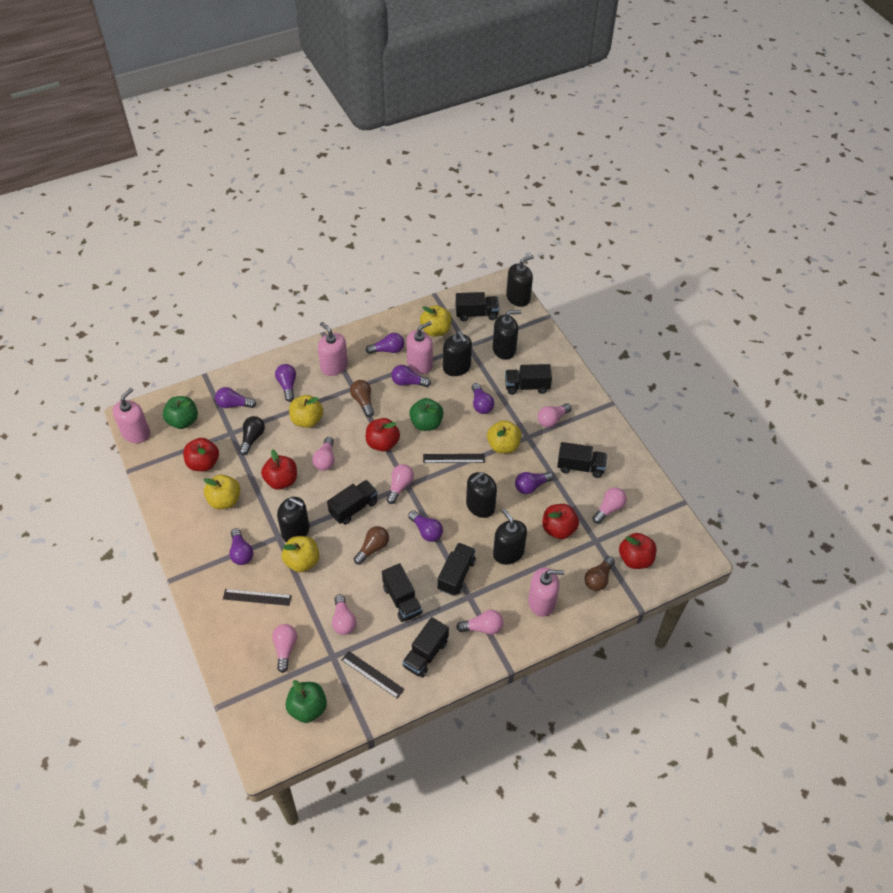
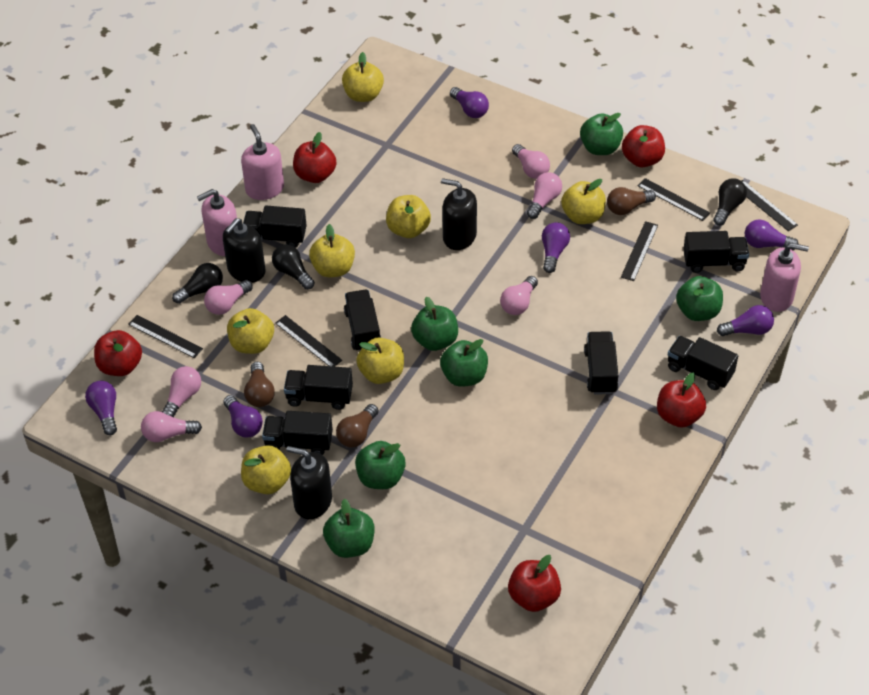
black light bulb: [239,416,265,455] = 1 -> [172,263,223,304] [272,244,315,290] [713,178,747,226] = 3
black ruler: [223,589,292,606] [342,651,405,699] [423,454,485,463] = 3 -> [128,315,203,358] [275,315,342,367] [621,221,658,281] [638,178,710,221] [742,180,798,231] = 5
black soap dispenser: [277,497,310,542] [443,331,472,376] [466,472,497,518] [493,310,521,360] [493,509,527,565] [506,255,534,307] = 6 -> [223,218,265,283] [286,446,332,519] [441,178,477,250] = 3
green apple: [163,396,198,429] [285,680,327,723] [409,398,443,431] = 3 -> [323,498,375,558] [355,441,406,489] [411,297,458,351] [440,339,488,387] [580,113,623,155] [676,276,723,321] = 6
pink light bulb: [272,624,297,673] [312,437,335,471] [332,594,357,635] [386,464,414,504] [456,610,503,635] [537,403,572,427] [593,487,627,524] = 7 -> [141,411,202,442] [162,366,201,417] [204,280,253,315] [500,276,538,315] [512,144,550,179] [527,172,562,219] = 6
pink soap dispenser: [113,388,150,443] [318,322,348,376] [406,321,433,374] [528,567,564,617] = 4 -> [197,189,237,256] [241,124,284,200] [760,243,809,312] = 3
purple light bulb: [215,387,257,408] [229,528,253,565] [275,364,296,402] [366,333,404,354] [391,365,431,387] [408,510,443,542] [472,383,494,414] [515,472,554,494] = 8 -> [85,381,117,435] [223,395,263,437] [450,87,489,118] [542,222,570,273] [717,305,774,336] [745,220,799,250] = 6
yellow apple: [204,475,240,509] [282,536,319,572] [289,395,323,428] [420,305,452,336] [487,420,521,454] = 5 -> [227,308,274,354] [241,445,291,494] [309,224,355,277] [342,52,384,102] [356,338,404,384] [386,195,431,238] [561,179,606,224] = 7

